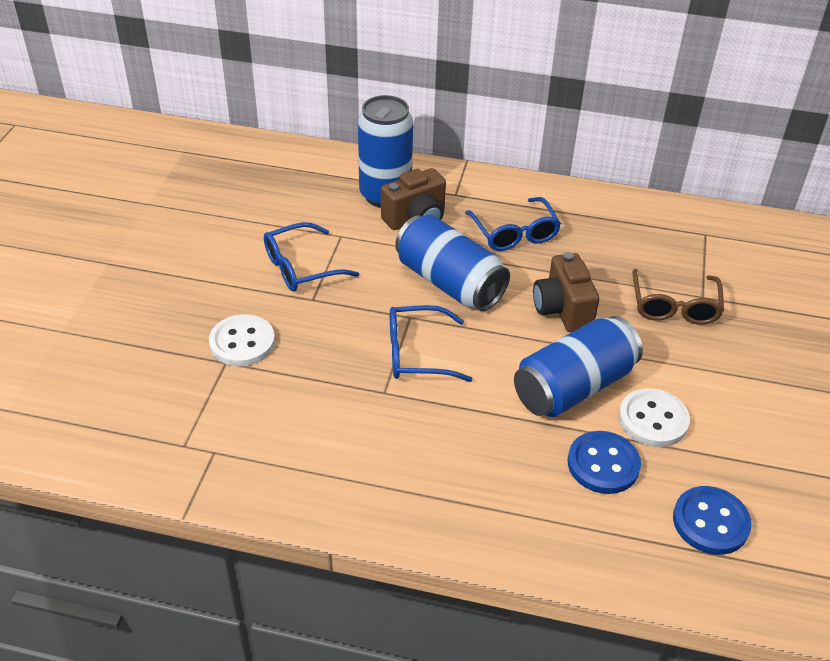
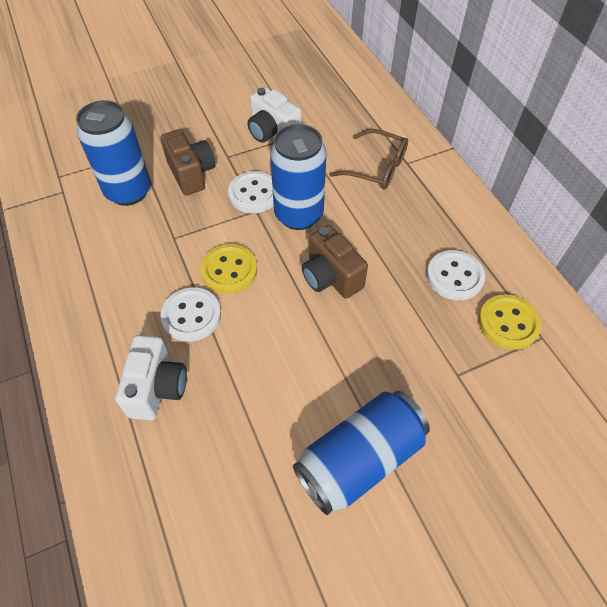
blue button: [568,431,641,494] [673,486,752,555] = 2 -> none = 0
blue glasses: [264,222,359,291] [390,305,473,382] [465,197,561,251] = 3 -> none = 0
white button: [209,314,275,366] [619,388,690,447] = 2 -> [160,287,221,342] [228,171,274,213] [427,250,485,300] = 3
white camera: none = 0 -> [115,335,187,420] [247,87,301,143] = 2
yellow button: none = 0 -> [200,244,257,294] [478,294,541,350] = 2

